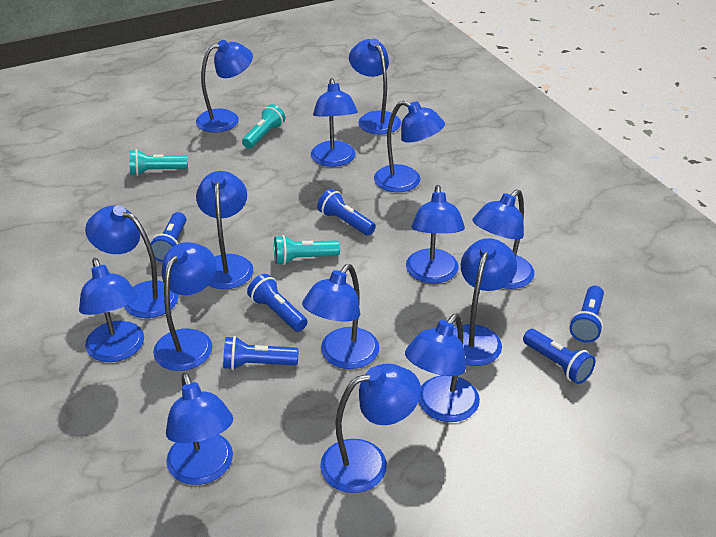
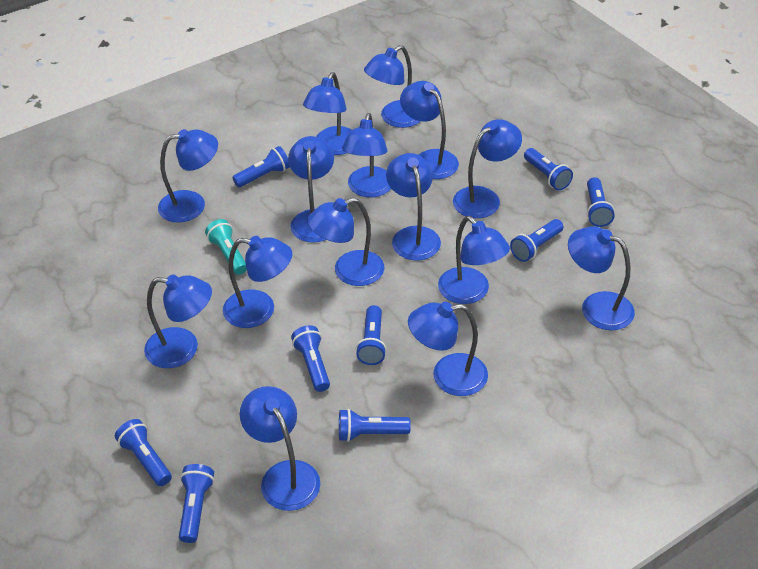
blue flashlight: [150,212,186,262] [223,336,299,370] [247,274,307,332] [317,189,376,236] [523,329,595,384] [569,286,604,343] = 6 -> [115,419,172,486] [179,464,214,543] [233,146,290,187] [291,325,330,392] [339,409,411,442] [356,305,387,365] [510,219,563,262] [524,148,573,190] [587,177,615,227] = 9
turquoise flashlight: [129,149,188,176] [242,104,285,149] [274,235,340,265] = 3 -> [205,219,247,275] = 1

